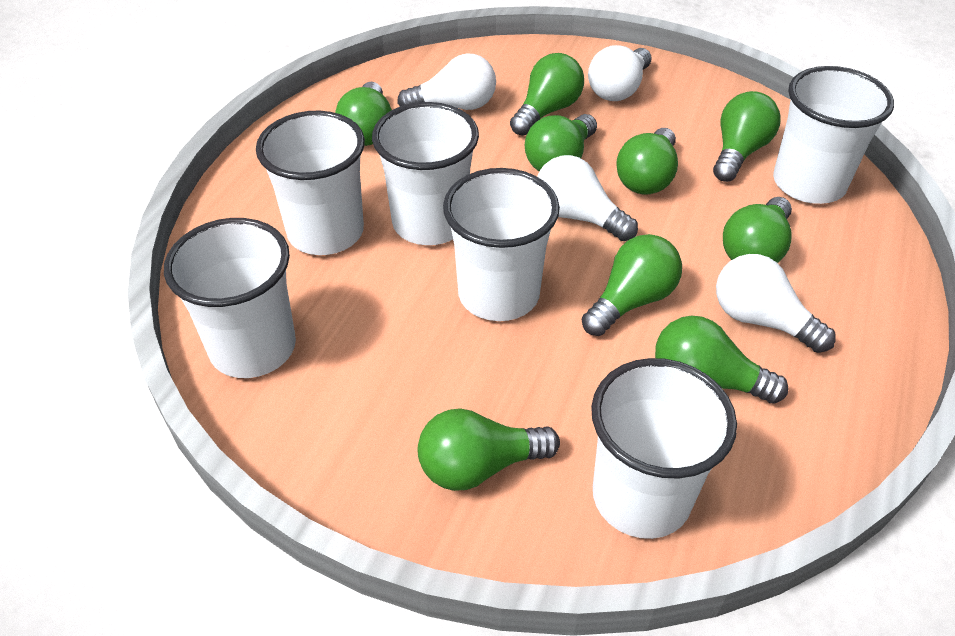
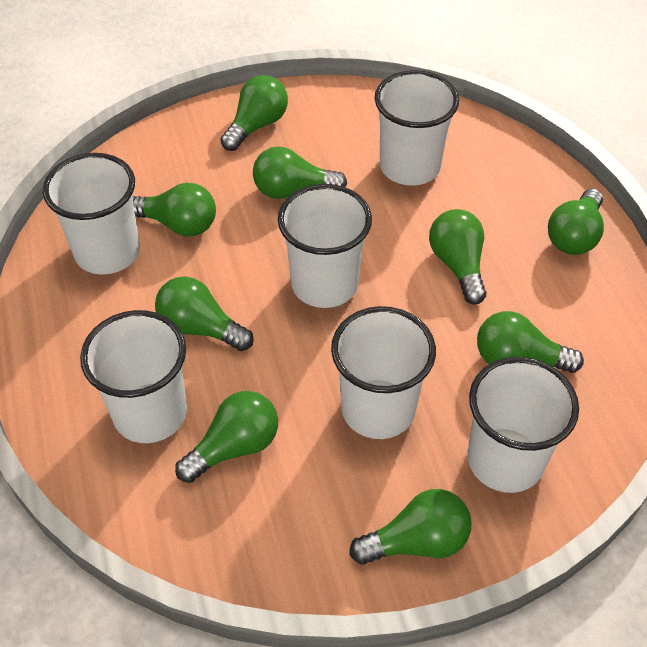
white light bulb: [397,53,496,110] [537,155,638,241] [588,45,652,101] [716,254,836,353] = 4 -> none = 0

